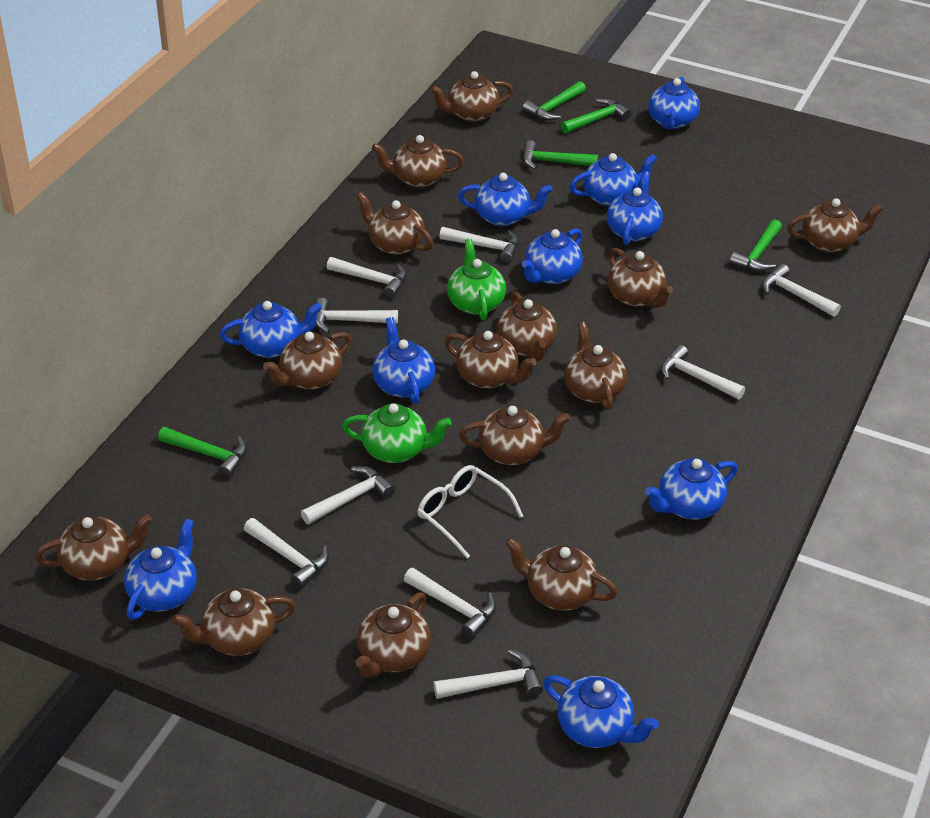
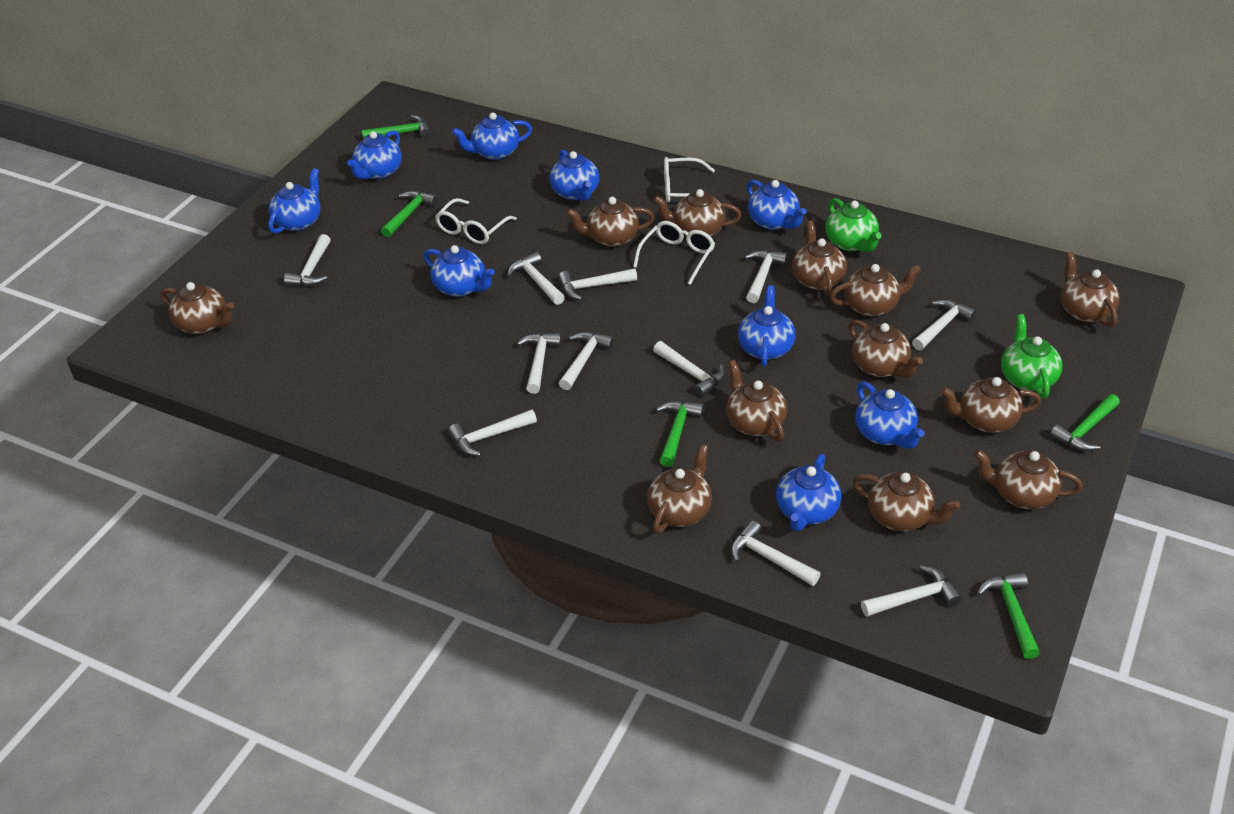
blue teapot: [124,518,197,620] [220,301,322,358] [372,317,435,404] [458,173,552,226] [521,228,583,284] [543,675,659,748] [569,153,657,206] [607,171,663,245] [645,458,738,520] [648,77,700,129] = 10 -> [268,168,321,234] [347,130,402,179] [424,245,495,297] [452,112,532,160] [549,150,599,201] [738,285,796,366] [747,180,807,230] [776,454,841,531] [855,381,924,449] = 9
brown teapot: [35,514,152,581] [172,588,296,656] [263,332,351,390] [355,592,431,678] [356,192,433,255] [372,135,464,188] [430,71,513,122] [444,331,537,388] [459,406,570,465] [496,292,557,361] [505,538,617,611] [564,322,627,410] [608,248,673,307] [787,198,883,253] = 14 -> [161,282,234,334] [566,197,655,247] [647,444,712,533] [653,189,742,236] [726,360,787,441] [792,221,847,295] [830,264,921,317] [848,319,923,378] [852,472,960,531] [940,377,1041,433] [974,450,1083,509] [1061,251,1120,327] = 12
white glasses: [418,465,523,558] = 1 -> [435,198,517,244] [633,221,715,285] [664,157,715,203] = 3
white hammer: [244,518,329,588] [301,466,395,524] [315,298,398,333] [327,257,407,298] [404,568,496,638] [433,649,543,699] [439,227,519,263] [661,345,745,400] [762,264,841,317] = 9 -> [284,234,331,287] [448,409,537,456] [507,252,565,305] [517,333,561,394] [558,268,637,300] [559,332,614,390] [653,341,725,397] [731,521,820,586] [745,250,788,303] [861,565,962,617] [912,299,976,350] = 11

